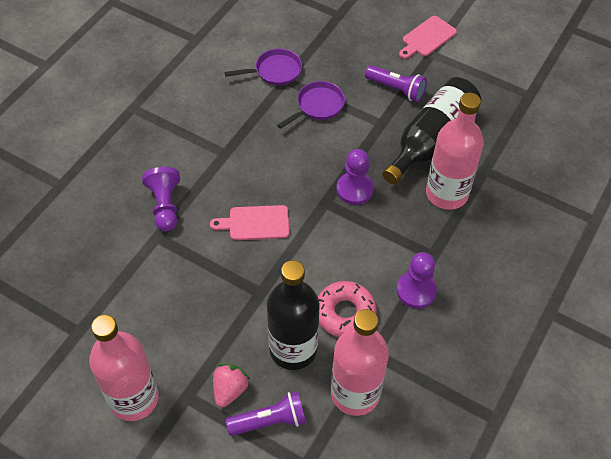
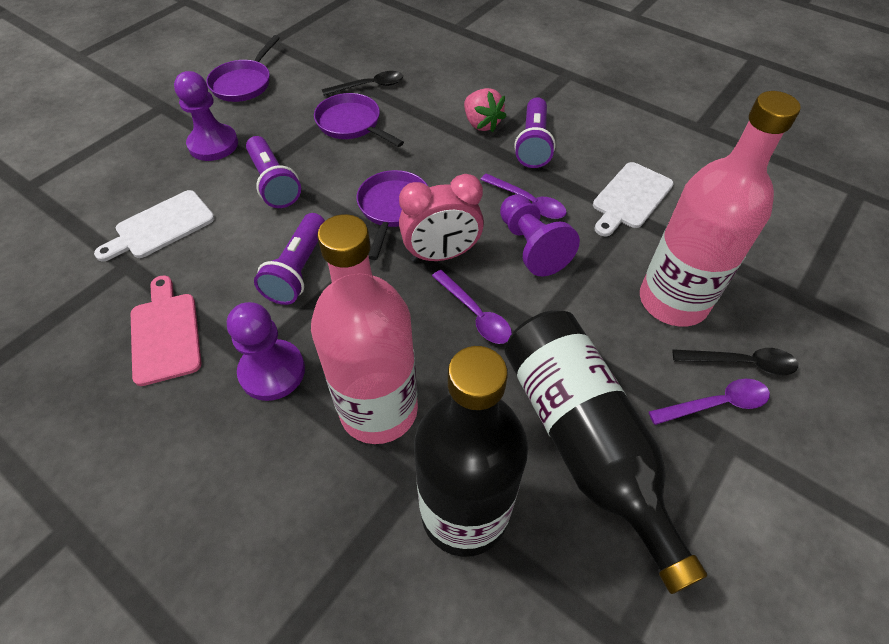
black spoon: none = 0 -> [322,71,403,96] [673,348,798,375] = 2
pink bottle: [89,315,159,421] [331,309,389,416] [426,93,484,210] = 3 -> [311,214,418,444] [640,91,801,327] = 2
pink clock: none = 0 -> [399,174,484,261] = 1
pink cutting board: [210,205,289,240] [399,16,457,59] = 2 -> [131,275,201,386] = 1
pink donut: [318,281,377,337] = 1 -> none = 0
purple flashlight: [226,391,306,436] [365,65,427,102] = 2 -> [246,136,301,208] [254,213,325,305] [514,97,556,168] = 3
purple pan: [224,49,302,85] [277,81,345,129] = 2 -> [206,35,280,102] [314,93,404,147] [357,170,429,260] = 3
purple spoon: none = 0 -> [432,270,512,344] [480,173,566,219] [649,379,770,425] = 3
white cutting board: none = 0 -> [94,190,215,262] [593,162,674,236] = 2

